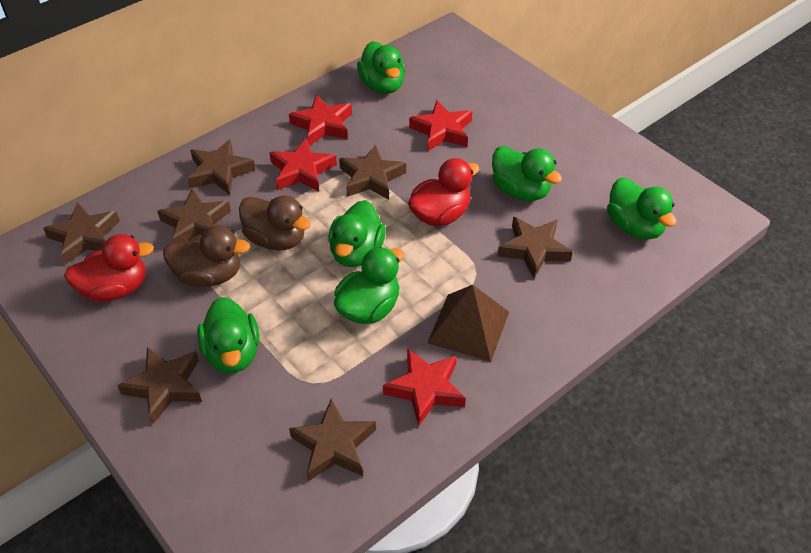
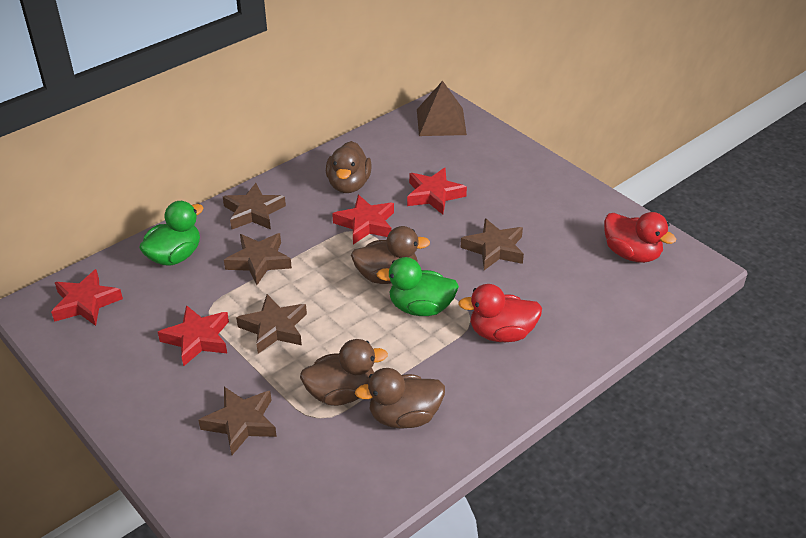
brown duck: [163,226,250,287] [239,196,311,251] = 2 -> [300,339,388,406] [326,141,372,193] [351,226,430,284] [355,368,445,429] = 4
brown star: [43,202,120,265] [117,347,202,424] [157,189,231,243] [187,139,255,195] [289,398,376,481] [339,145,406,200] [497,217,573,278] = 7 -> [198,387,277,455] [223,183,286,230] [224,233,292,285] [236,294,307,354] [461,218,524,270] = 5
green duck: [197,297,259,373] [328,200,386,267] [334,247,404,324] [357,41,405,94] [492,146,562,201] [607,178,676,240] = 6 -> [139,201,203,266] [377,257,459,316] = 2

